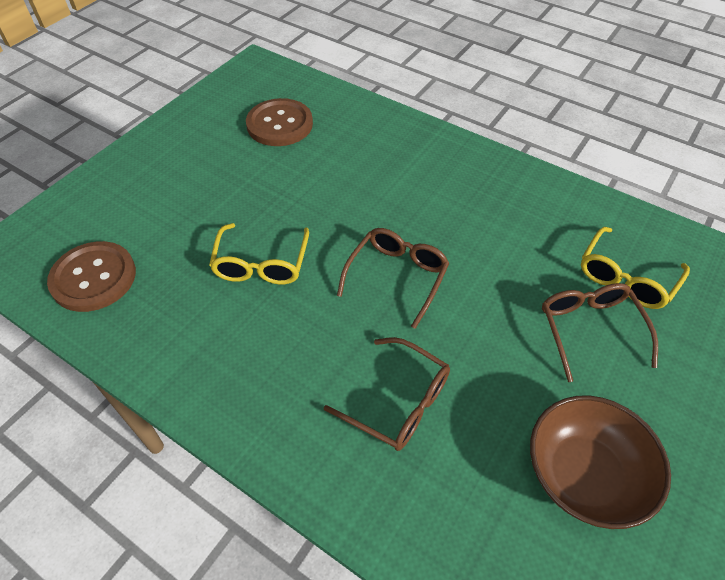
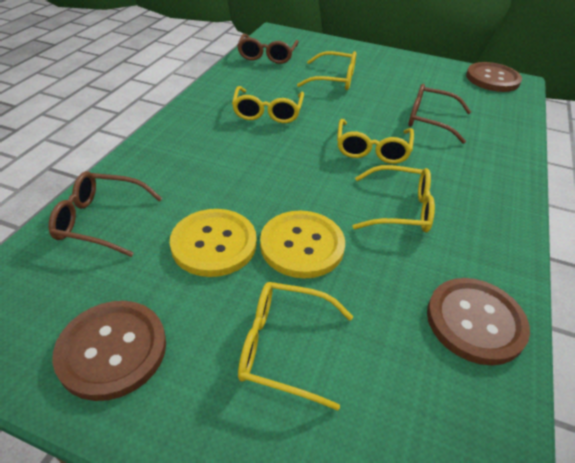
brown bowl: [530,395,671,529] = 1 -> none = 0
brown button: [47,241,136,312] [246,98,313,146] = 2 -> [52,301,166,401] [427,278,530,366] [466,62,522,92] = 3
yellow button: none = 0 -> [170,209,257,277] [260,211,345,278] = 2
yellow glasses: [209,223,309,284] [581,227,690,309] = 2 -> [232,86,304,123] [238,282,353,411] [297,51,357,90] [337,119,414,164] [352,165,435,232] = 5

